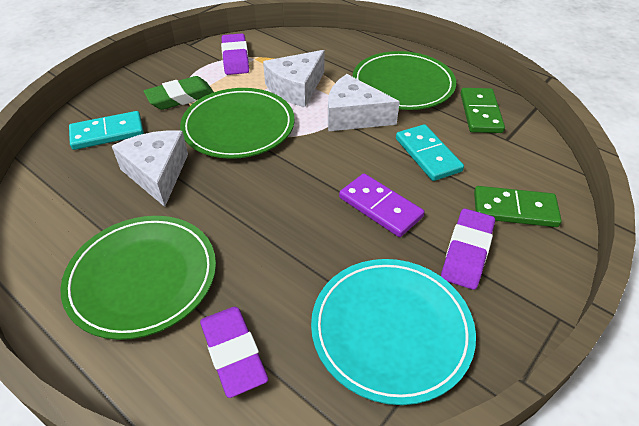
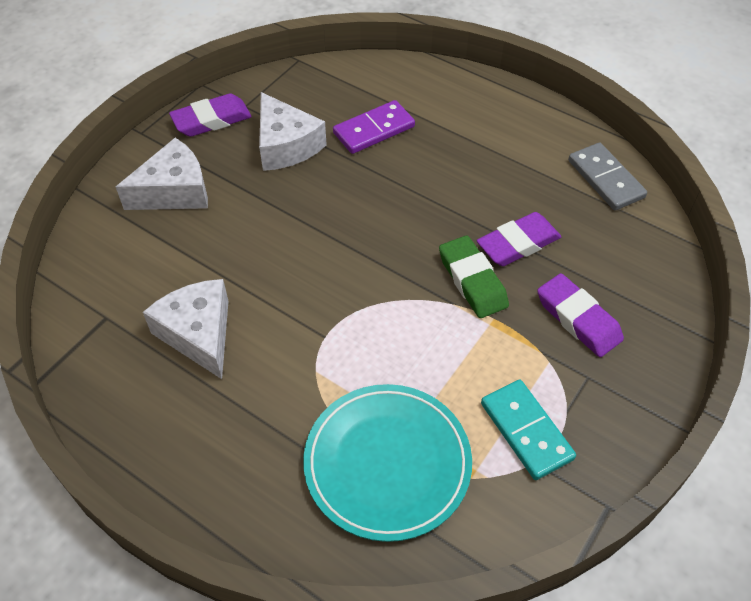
green domino: [461,88,505,133] [474,186,562,227] = 2 -> none = 0
green plate: [60,216,216,340] [180,88,294,159] [353,51,456,110] = 3 -> none = 0
grey domino: none = 0 -> [568,143,647,210] = 1
turquoise domino: [69,111,144,150] [396,124,464,181] = 2 -> [481,379,576,480] = 1

